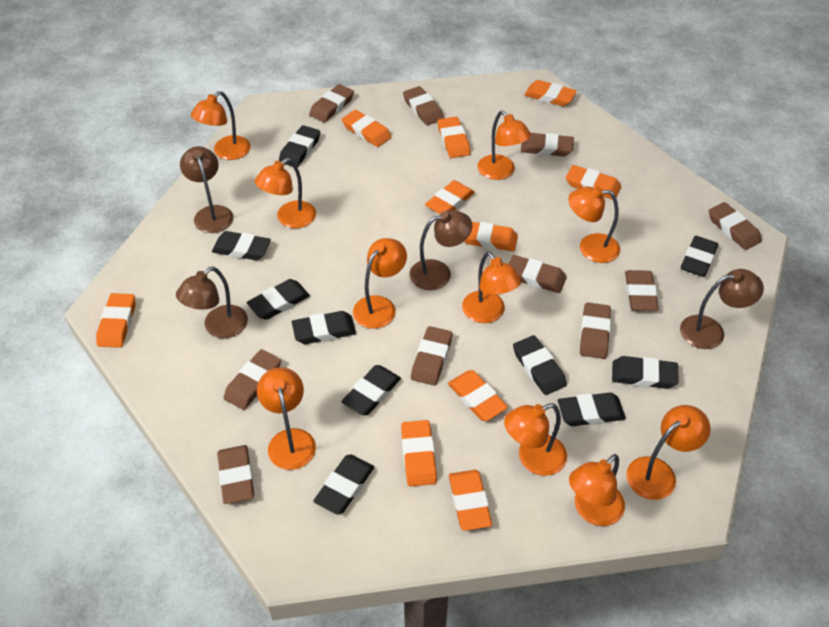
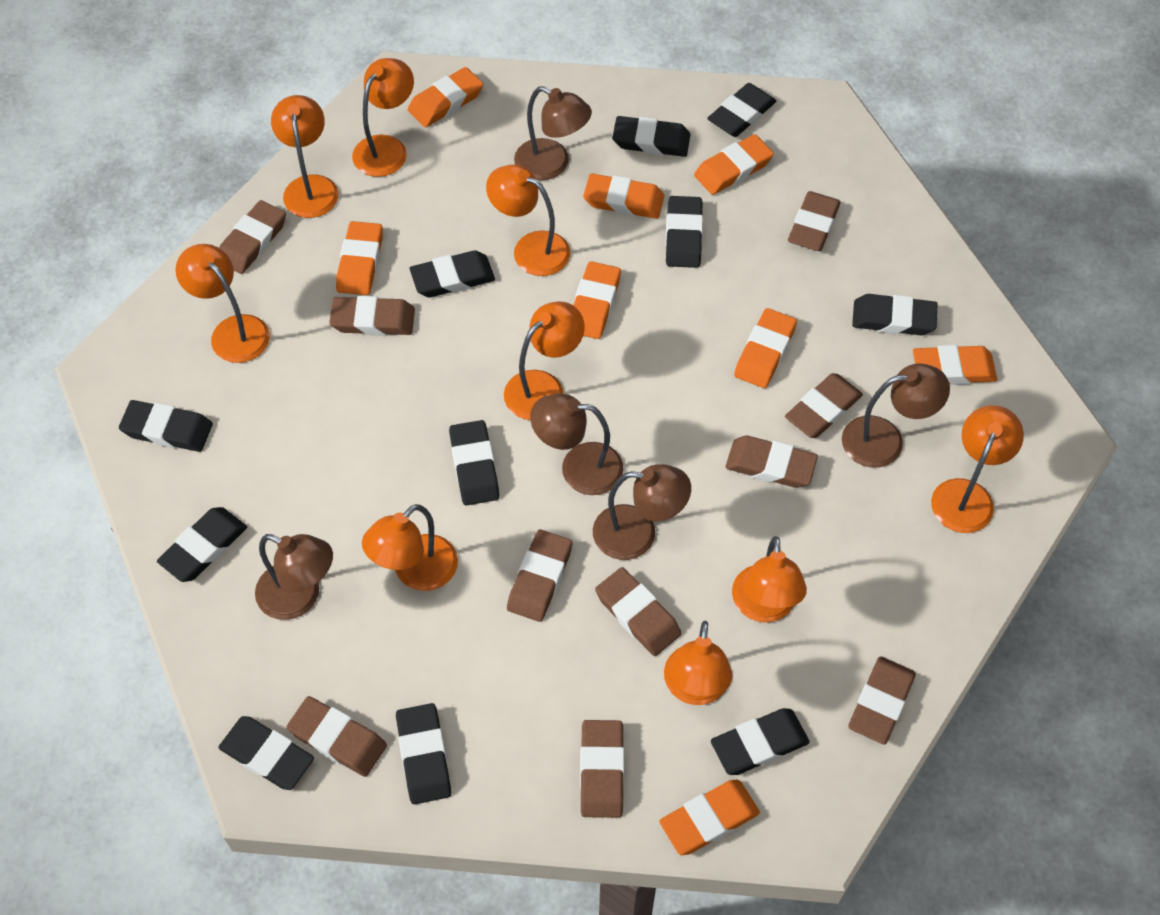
black eraser: [212,231,271,260] [247,279,310,320] [279,125,320,167] [292,311,356,344] [313,454,374,515] [341,365,401,415] [513,335,567,395] [558,392,626,426] [612,356,679,389] [681,236,718,277] = 10 -> [119,400,213,452] [157,507,247,582] [219,716,314,790] [396,703,451,804] [409,250,495,297] [449,420,500,506] [612,116,691,157] [666,196,703,268] [707,83,776,137] [711,708,810,775] [852,294,938,335] = 11
brown lamp: [176,267,248,338] [180,146,233,233] [409,210,472,290] [680,269,764,349] = 4 -> [255,534,333,620] [514,86,592,181] [530,394,624,495] [593,464,691,560] [842,363,950,468] = 5
orange eraser: [96,293,135,348] [342,110,391,147] [401,420,437,487] [425,180,475,214] [438,117,470,158] [448,370,508,421] [449,470,492,531] [464,222,518,251] [524,80,577,106] [566,165,621,200] = 10 -> [336,221,383,295] [408,67,483,127] [573,261,621,339] [583,173,664,219] [659,780,760,855] [694,134,774,195] [734,308,797,388] [913,345,997,385] = 8
orange lamp: [191,91,251,160] [255,158,316,228] [257,367,316,470] [353,238,407,329] [462,252,521,323] [478,111,531,180] [504,403,567,476] [568,186,620,263] [569,454,625,526] [626,405,710,500] = 10 -> [176,244,270,363] [271,95,339,218] [352,58,414,177] [362,504,458,591] [486,165,571,276] [504,301,585,420] [664,621,733,705] [732,536,807,622] [931,405,1024,533] = 9

